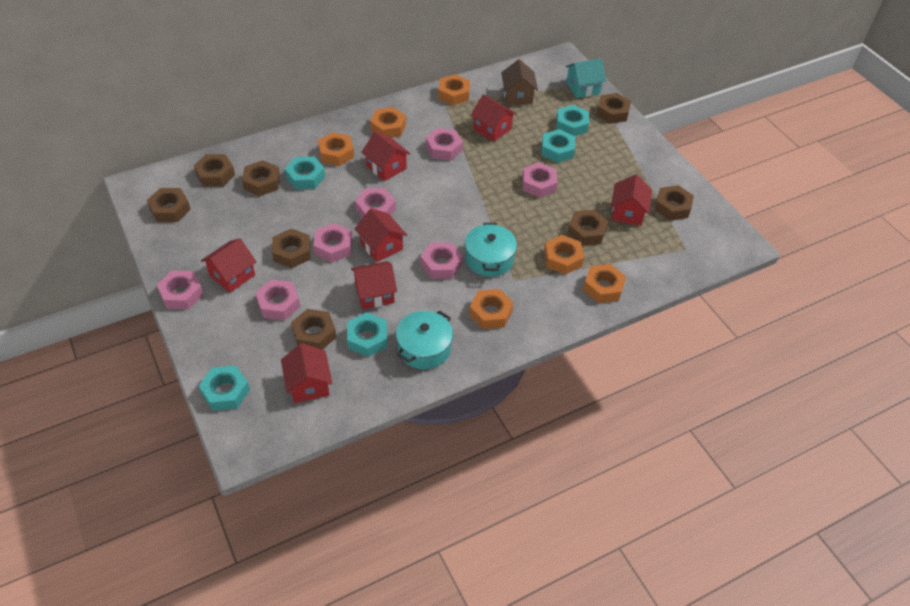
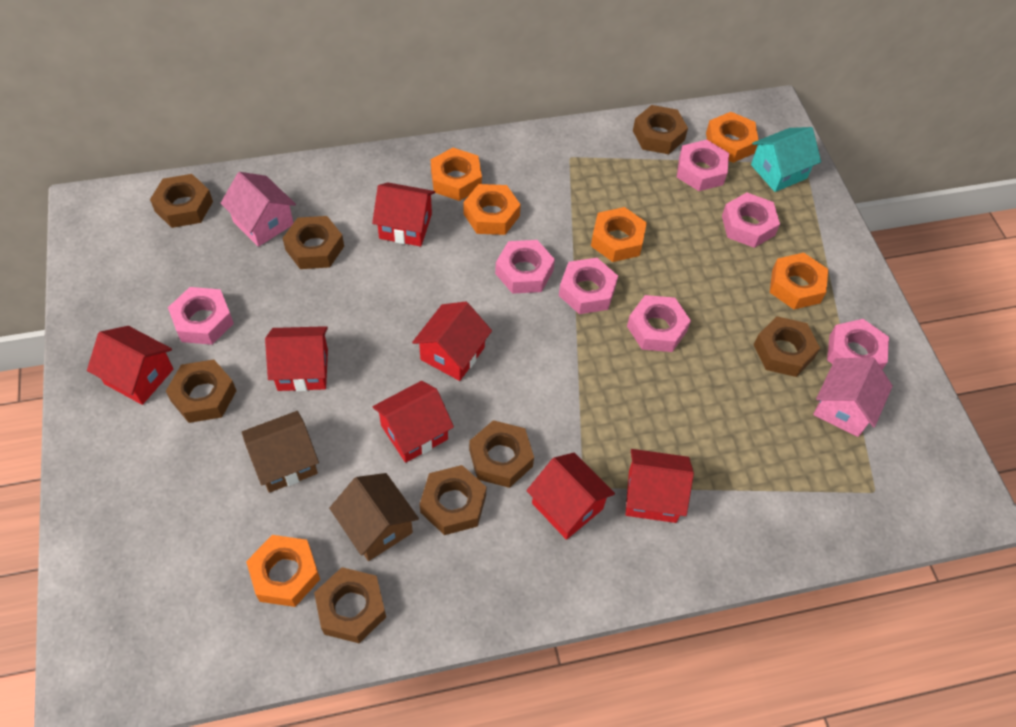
brown house: [501,59,538,104] = 1 -> [242,411,319,493] [329,473,419,561] = 2
pink house: none = 0 -> [220,172,296,247] [813,357,893,437] = 2
turquoise nut: [199,365,250,411] [285,157,325,189] [347,312,388,357] [541,129,575,163] [556,105,589,136] = 5 -> none = 0
turquoise pot: [396,310,453,369] [465,223,517,277] = 2 -> none = 0

